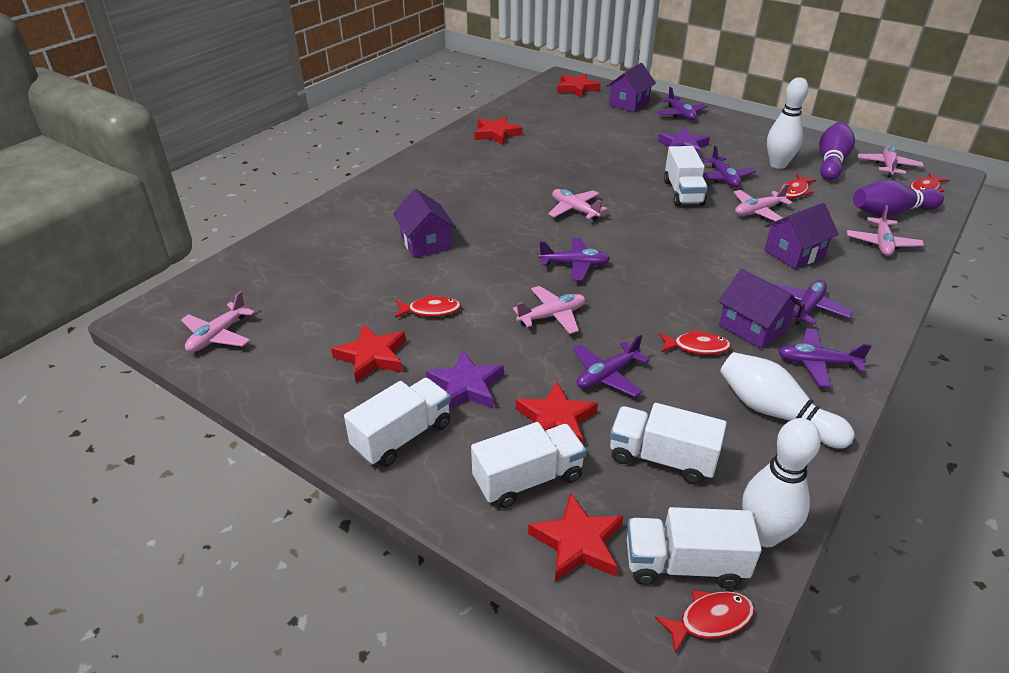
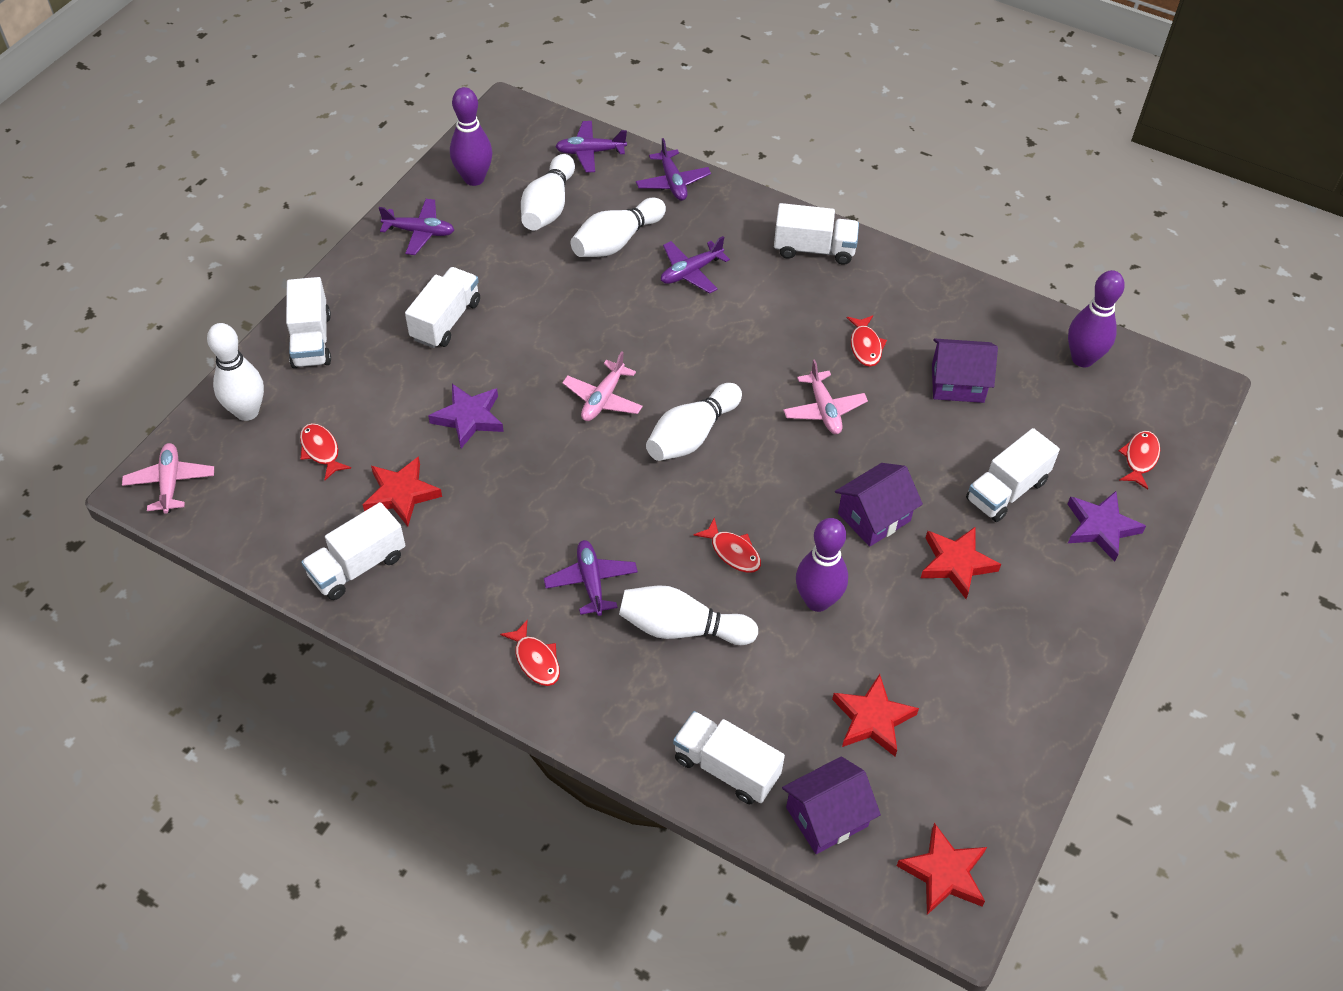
pink plane: [181,291,255,352] [513,286,586,334] [548,189,607,221] [734,184,793,222] [847,205,924,256] [858,146,924,178] = 6 -> [122,443,214,514] [562,351,643,421] [783,360,868,434] = 3
purple bowling pin: [819,122,855,181] [853,179,944,217] = 2 -> [450,87,492,186] [796,518,848,612] [1068,270,1125,367] = 3
purple house: [393,189,456,258] [607,63,656,112] [719,269,801,349] [764,203,839,269] = 4 -> [782,756,881,854] [835,463,923,547] [932,338,998,403] = 3
purple plane: [539,238,610,281] [573,335,650,397] [657,87,707,120] [702,145,756,187] [773,280,853,325] [778,328,872,388] = 6 -> [379,199,454,255] [544,540,638,616] [555,121,627,173] [636,138,711,201] [661,236,730,294] = 5
red star: [331,325,406,383] [474,116,523,145] [516,382,598,444] [528,492,623,582] [557,74,601,98] = 5 -> [363,456,442,527] [832,674,919,756] [897,823,987,915] [921,527,1001,599] = 4
white bowling pin: [720,352,855,449] [742,418,821,547] [767,77,809,169] = 3 -> [207,323,264,421] [521,154,575,230] [570,198,666,257] [619,585,758,645] [646,383,742,461] = 5
white truck: [344,378,451,467] [471,422,587,508] [610,403,727,484] [627,507,762,589] [664,146,708,206] = 5 -> [286,277,331,368] [301,502,405,600] [405,267,480,348] [673,711,785,804] [774,203,859,265] [966,428,1060,522] = 6

